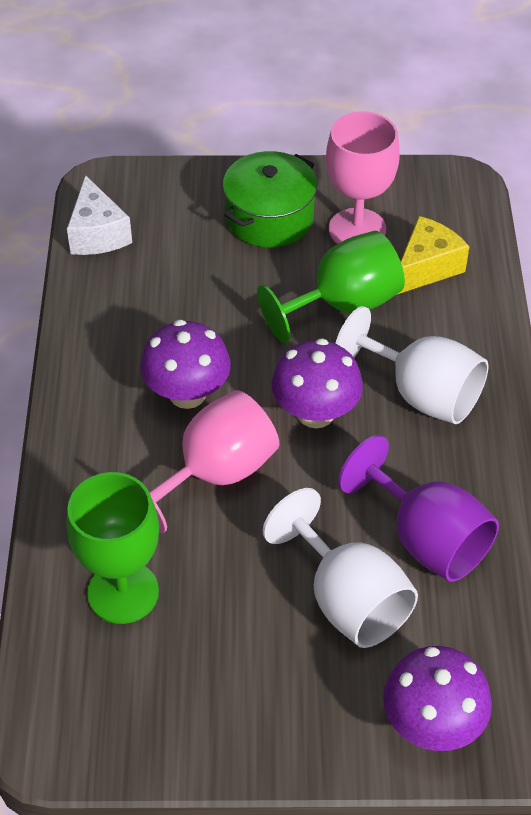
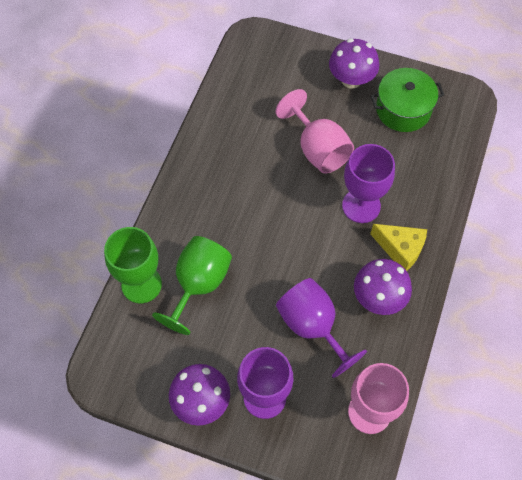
purple goblet: [338,435,499,582] = 1 -> [237,347,293,419] [276,278,367,378] [342,144,395,223] = 3
white cheese: [67,175,132,255] = 1 -> none = 0
white goblet: [263,488,418,648] [335,306,489,424] = 2 -> none = 0

